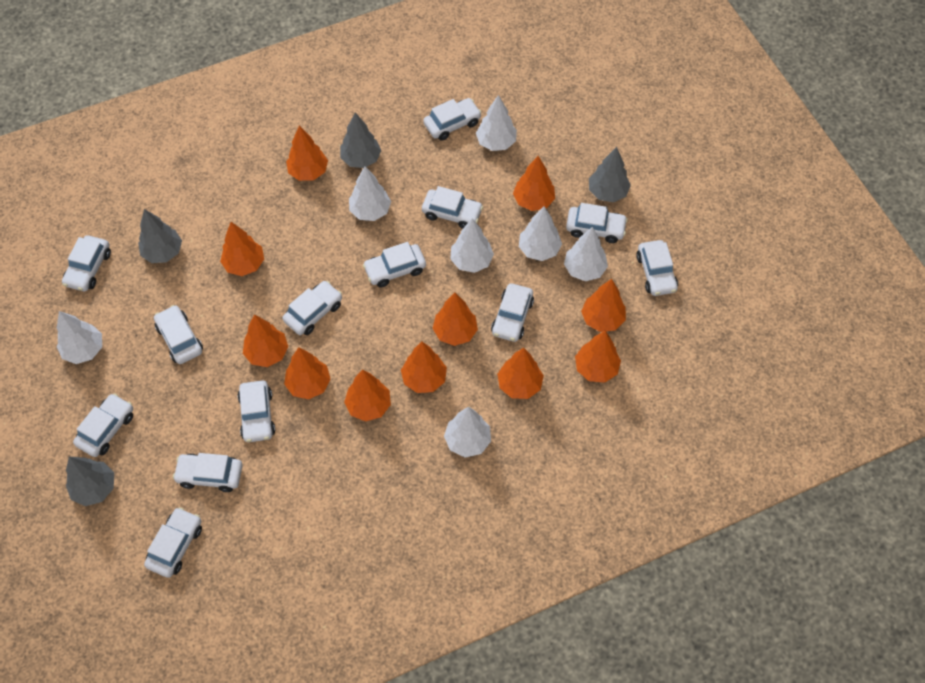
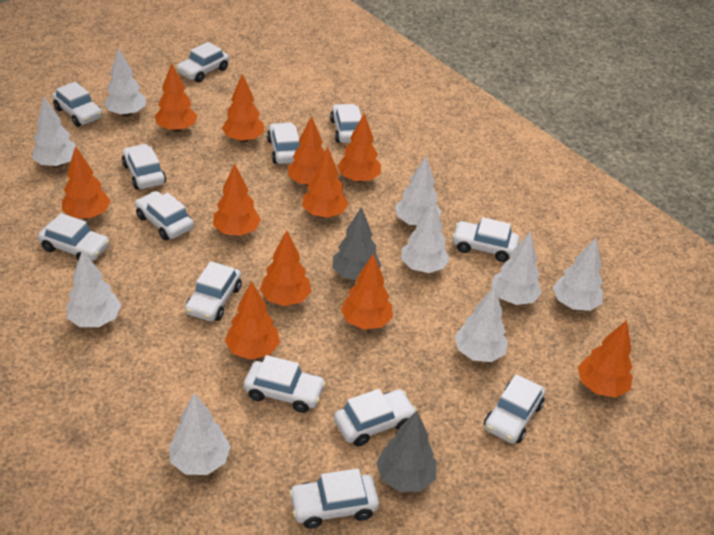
grey tree: [66,457,114,506] [138,209,182,263] [340,113,381,168] [589,147,631,202] = 4 -> [332,207,382,280] [376,411,437,492] = 2
white tree: [57,311,102,364] [349,166,391,221] [444,407,491,458] [450,218,494,273] [476,95,517,151] [519,207,562,261] [564,227,608,281] = 7 -> [32,97,76,168] [67,250,121,327] [104,48,146,117] [169,393,231,475] [395,156,441,226] [401,200,450,273] [455,286,508,362] [491,231,542,305] [553,238,603,311] = 9

